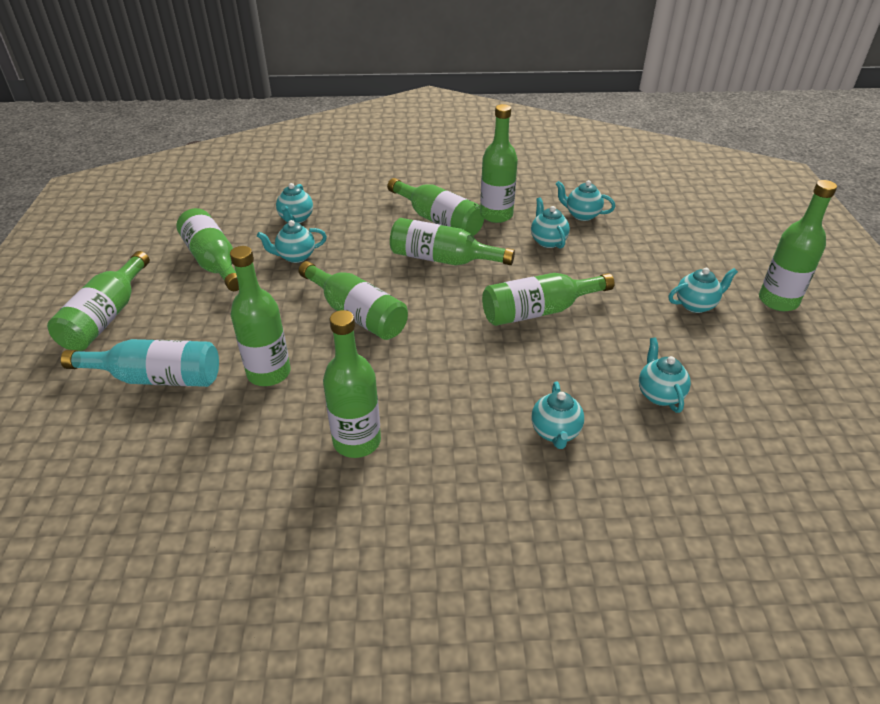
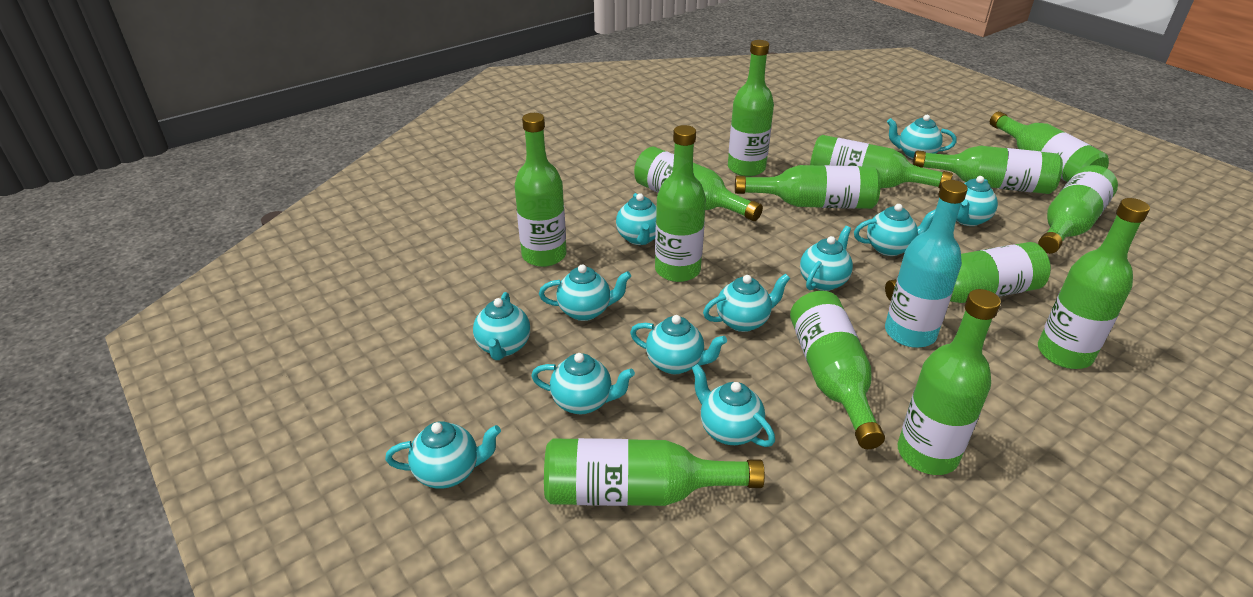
green bottle: [47,251,150,351] [176,208,239,291] [230,246,291,386] [299,261,408,340] [323,310,381,458] [387,178,485,236] [390,218,515,265] [480,104,518,223] [482,273,615,326] [759,180,837,311] = 10 -> [515,113,566,267] [544,438,765,506] [634,146,763,221] [655,125,706,282] [728,40,774,177] [735,165,881,209] [790,291,885,449] [810,135,953,189] [885,242,1051,303] [898,289,1001,475] [913,146,1063,194] [990,111,1109,182] [1038,165,1118,254] [1038,198,1150,369] = 14
turquoise teapot: [257,220,327,263] [276,183,313,223] [531,197,570,249] [531,382,584,449] [556,180,615,221] [639,337,691,413] [669,268,738,313] = 7 -> [385,421,501,489] [473,292,530,360] [531,353,635,414] [539,264,631,321] [616,193,657,245] [630,315,727,374] [692,364,775,447] [703,274,790,332] [800,226,853,291] [854,204,936,256] [887,115,957,159] [956,176,998,226] = 12

